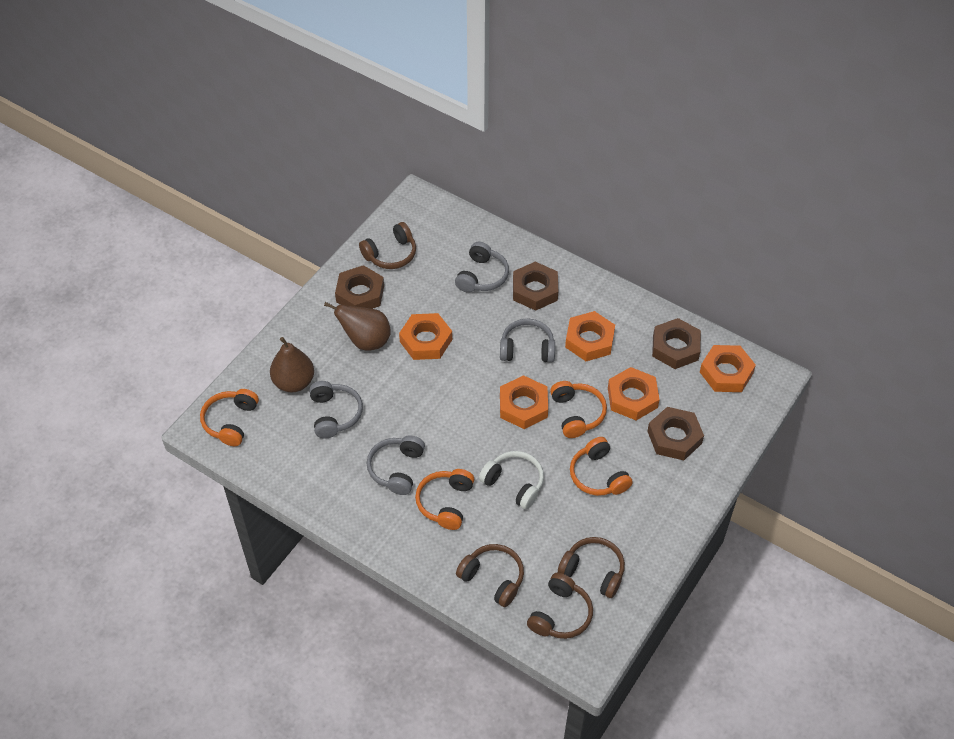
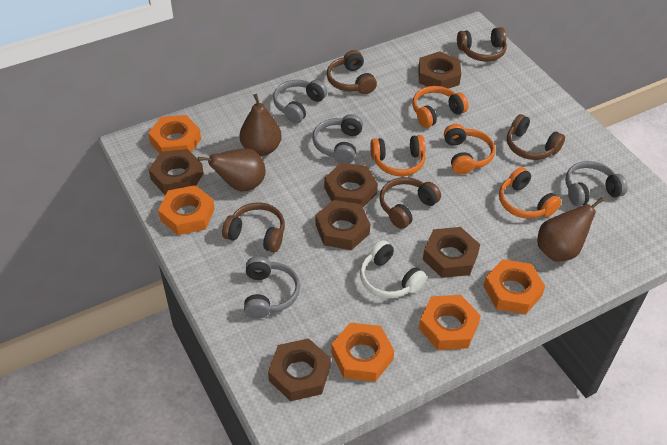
brown headphones: [359,222,416,269] [456,544,524,607] [527,573,593,639] [558,537,625,598] = 4 -> [222,202,285,252] [327,50,377,94] [379,177,441,229] [457,27,507,62] [507,114,565,160] = 5
brown nut: [335,265,384,309] [513,262,558,311] [647,407,704,460] [652,318,701,369] = 4 -> [149,149,204,195] [268,338,331,401] [316,200,370,250] [324,163,378,207] [418,51,461,89] [423,227,480,278] = 6
brown pear: [270,337,314,392] [324,302,391,350] = 2 -> [198,148,266,192] [240,94,282,156] [537,197,604,262] = 3

